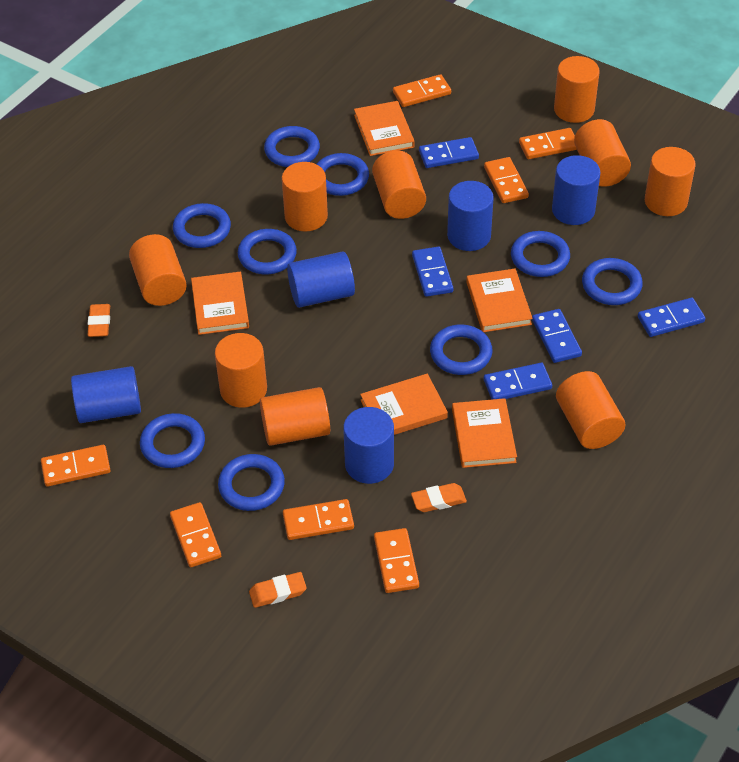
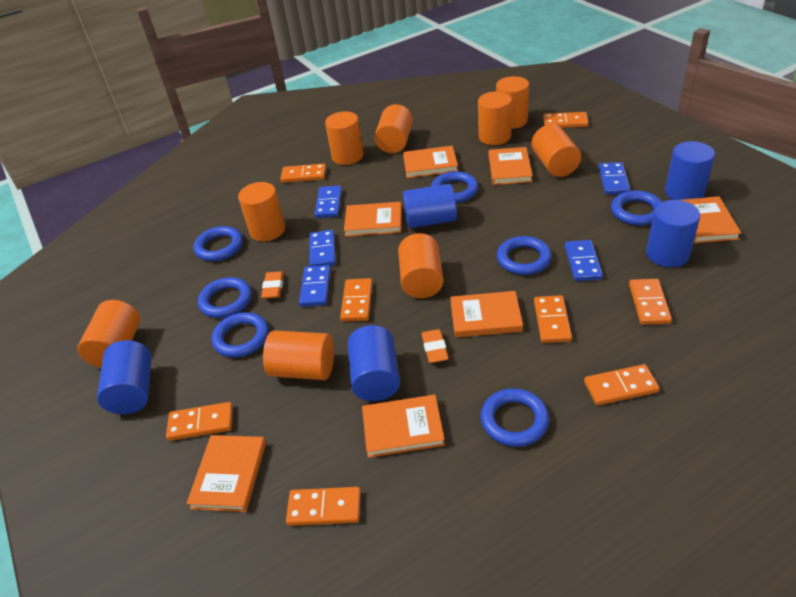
blue ring: [140,413,205,468] [173,203,231,248] [218,454,285,511] [238,229,297,274] [264,126,320,167] [317,153,369,196] [430,325,493,375] [511,231,570,277] [582,258,643,305] = 9 -> [193,226,243,261] [198,277,252,318] [211,312,269,358] [431,171,478,203] [481,388,549,447] [497,236,552,275] [611,190,662,226] = 7
orange book: [191,272,249,335] [354,101,415,156] [360,373,448,435] [452,398,517,468] [466,269,533,332] = 5 -> [186,435,266,512] [344,202,402,236] [362,395,445,458] [403,146,458,178] [450,291,523,337] [488,147,533,185] [682,196,741,243] = 7
orange domino: [41,445,110,487] [170,502,221,567] [283,499,354,540] [374,528,419,593] [393,74,451,107] [484,157,529,203] [519,128,577,159] = 7 -> [166,402,233,441] [280,164,326,183] [286,487,361,526] [340,278,372,322] [534,295,572,343] [543,112,589,128] [584,364,659,405] [629,279,672,325] = 8
orange eraser: [88,304,110,337] [249,572,307,608] [411,483,467,512] = 3 -> [261,271,284,299] [421,329,449,363] = 2

